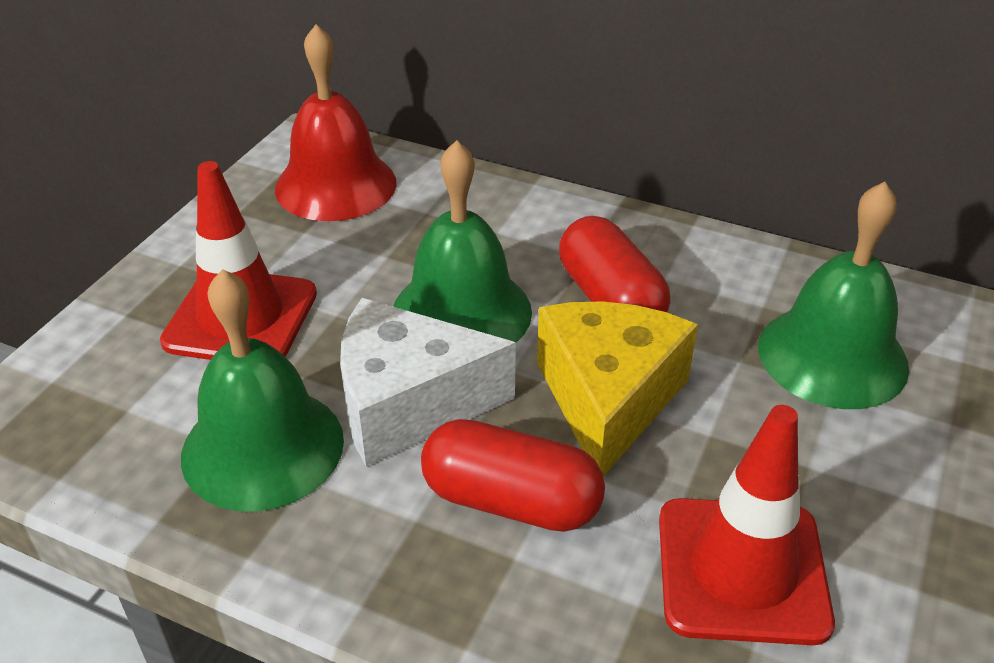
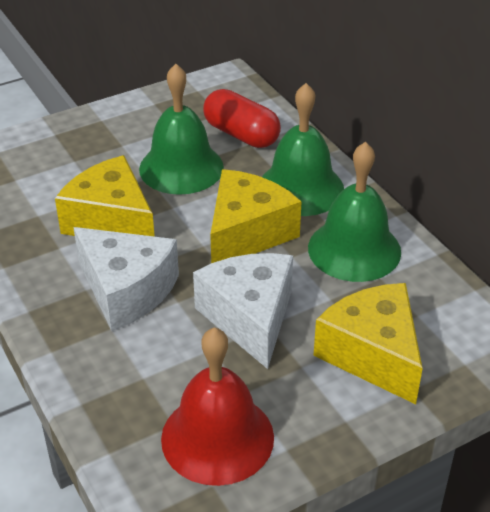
red capsule: [421,419,605,532] [559,216,670,312] = 2 -> [203,89,281,148] = 1
red traffic cone: [160,161,317,360] [659,405,835,645] = 2 -> none = 0
white cheese: [340,298,516,467] = 1 -> [73,227,179,331] [193,253,293,369] = 2
yellow cheese: [537,302,698,476] = 1 -> [55,155,155,237] [210,169,302,263] [313,283,423,404] = 3

